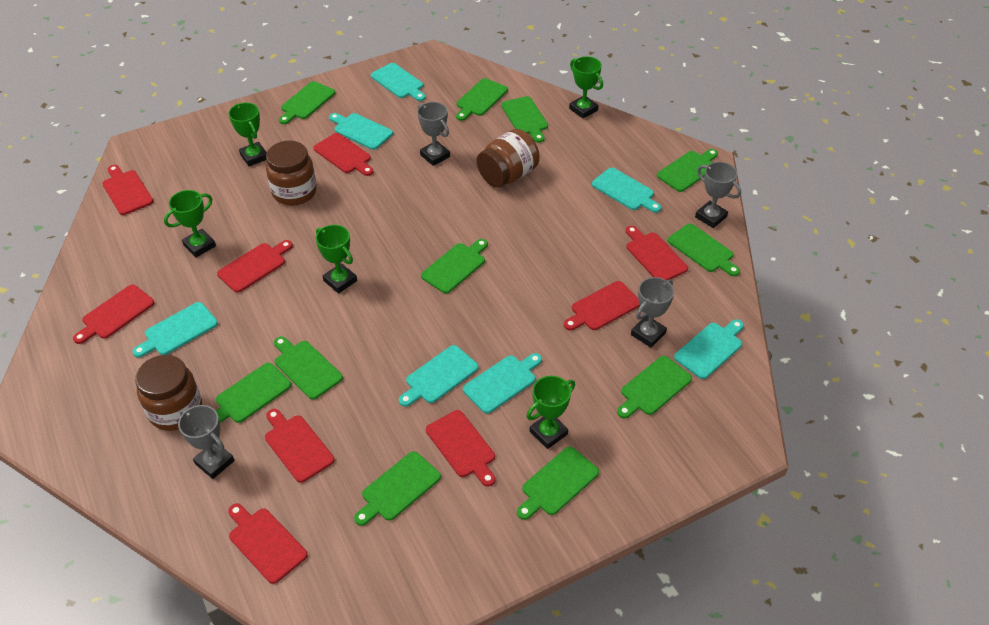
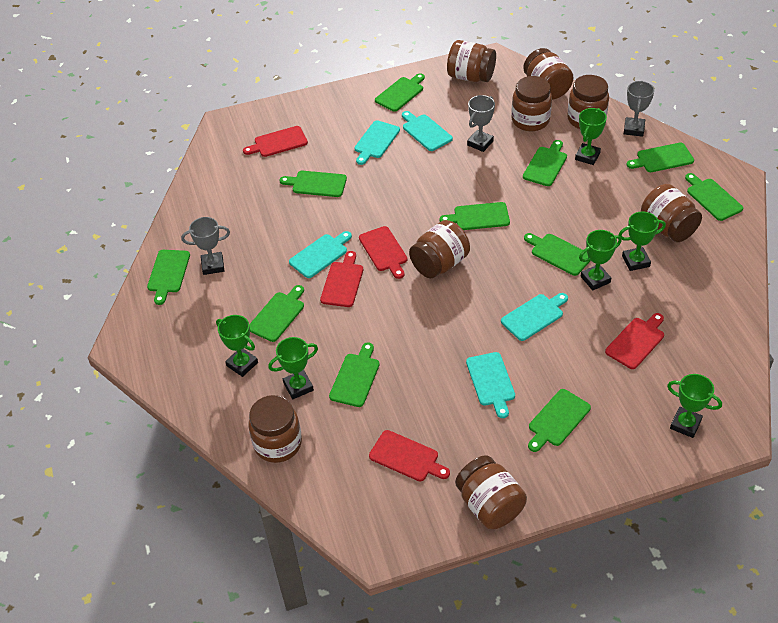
brown jar: [135,355,202,431] [266,141,317,206] [477,129,540,188] = 3 -> [248,395,302,463] [409,220,470,278] [447,40,496,82] [455,455,527,529] [511,76,552,131] [523,48,574,100] [567,75,609,129] [641,184,702,242] = 8
green trophy: [164,190,216,257] [228,103,267,166] [316,225,357,293] [526,376,575,449] [569,56,603,119] = 5 -> [216,315,258,377] [268,337,318,399] [575,108,607,165] [579,230,622,291] [619,211,666,271] [667,374,722,438] = 6
grey trophy: [178,405,234,479] [418,102,450,166] [631,277,674,348] [695,162,741,228] = 4 -> [181,217,230,275] [467,95,495,152] [624,81,655,137] = 3
red cutting board: [73,284,154,344] [102,165,154,215] [217,240,293,293] [228,503,308,584] [265,409,335,483] [313,133,374,176] [426,410,495,487] [564,281,640,330] [626,226,688,280] = 9 -> [243,126,308,157] [320,251,363,307] [359,226,407,279] [369,430,450,481] [605,313,664,369] = 5
turquoise cutting board: [132,302,218,358] [329,113,393,150] [371,63,426,101] [399,345,479,407] [463,353,542,414] [592,167,661,213] [674,319,744,379] = 7 -> [289,231,352,278] [354,120,400,165] [402,111,453,151] [466,352,515,418] [501,293,568,341] = 5

